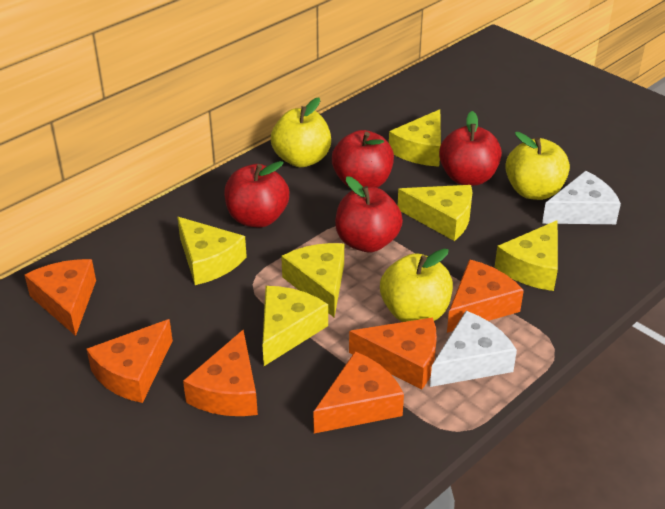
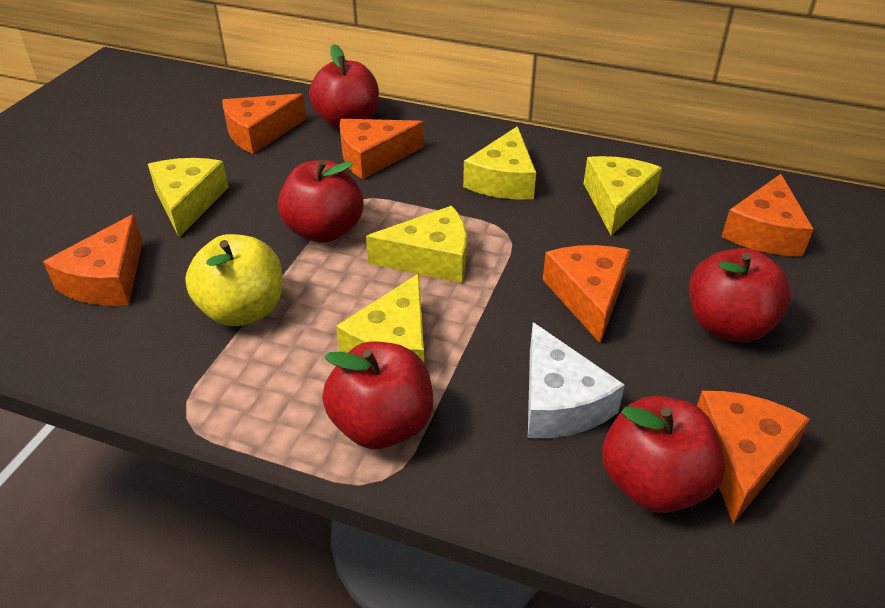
red apple: [224,161,289,227] [332,130,394,188] [335,176,403,252] [439,111,502,186] = 4 -> [278,160,363,243] [309,44,379,129] [322,341,433,449] [602,396,726,513] [689,248,791,342] = 5
white cheese: [430,311,517,387] [542,171,621,224] = 2 -> [528,322,625,438] = 1
yellow apple: [271,98,331,167] [380,249,453,322] [505,132,570,200] = 3 -> [185,234,282,326] = 1
yellow cheese: [177,217,247,285] [262,286,328,366] [281,243,344,317] [389,109,441,167] [398,185,472,241] [495,220,558,291] = 6 -> [148,158,229,237] [336,273,424,362] [366,206,467,283] [463,126,536,200] [584,156,662,236] = 5

